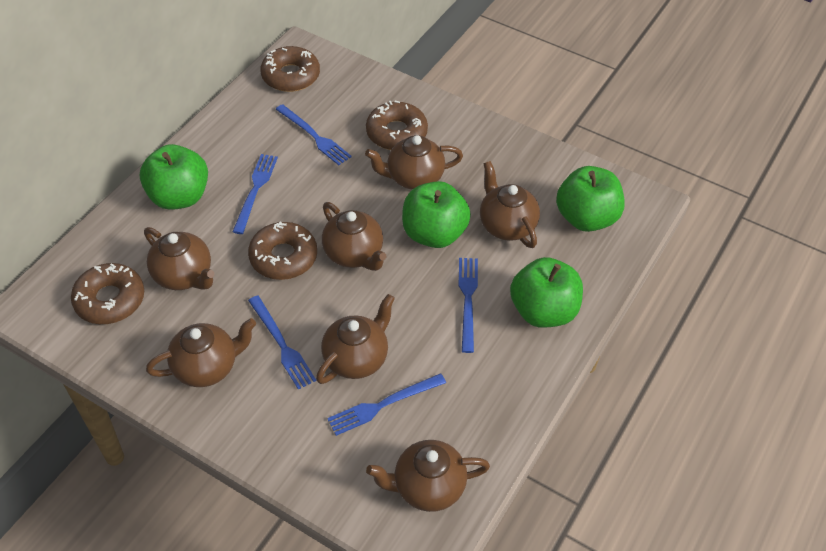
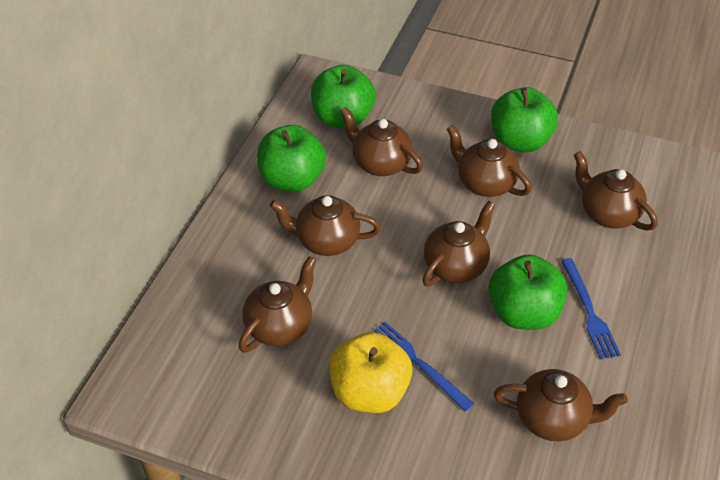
blue fork: [232,154,278,234] [248,295,316,390] [276,104,352,165] [327,373,446,436] [459,258,478,353] = 5 -> [372,322,474,411] [561,258,621,360] = 2
brown donut: [71,263,144,324] [248,222,317,280] [261,46,320,92] [366,101,428,150] = 4 -> none = 0
yellow apple: none = 0 -> [329,332,412,413] = 1

